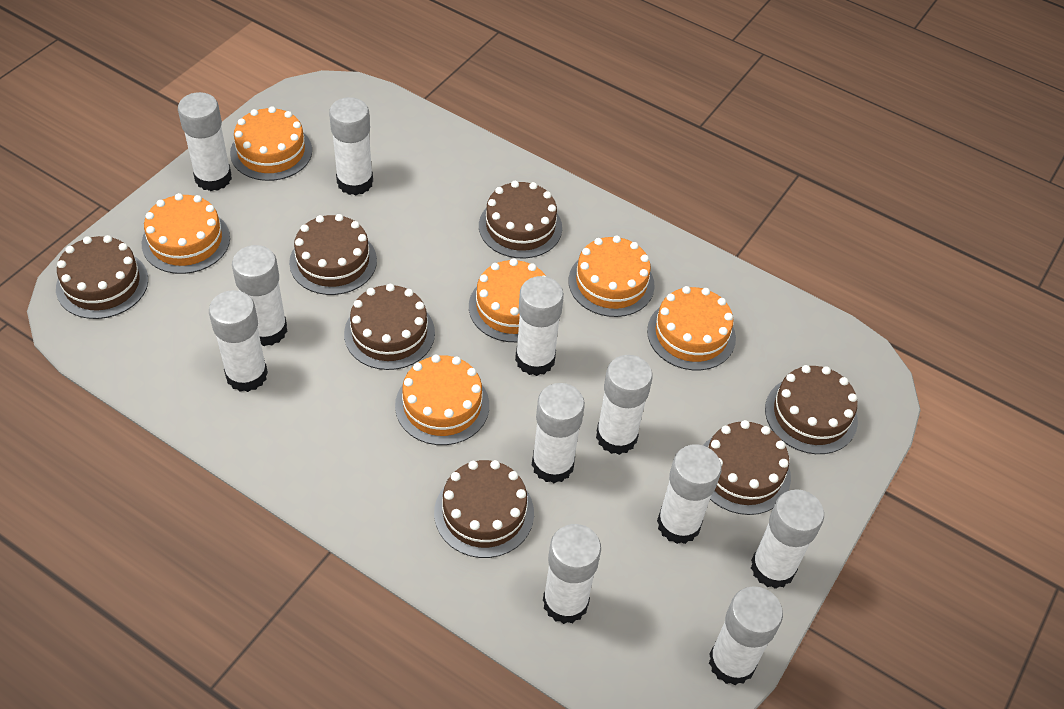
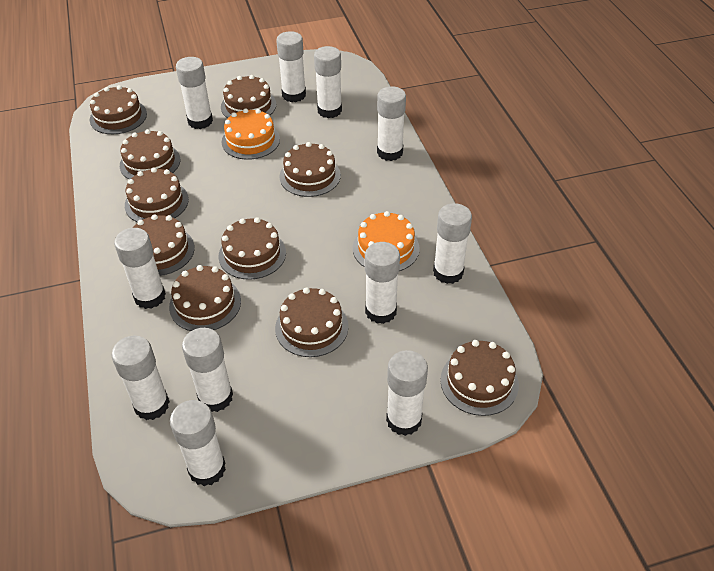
brown cake: [56,235,148,319] [289,214,377,295] [344,284,435,370] [434,460,534,558] [479,181,562,258] [703,420,791,515] [765,365,858,454] = 7 -> [90,85,147,134] [120,129,180,179] [125,167,189,222] [133,214,195,276] [169,265,241,331] [219,217,286,280] [221,75,276,118] [275,287,349,357] [279,142,341,197] [440,340,519,416] = 10
orange cake: [142,193,230,274] [230,106,312,181] [395,355,489,445] [469,259,547,342] [569,236,655,317] [647,286,736,370] = 6 -> [222,108,280,160] [353,211,420,271] = 2

